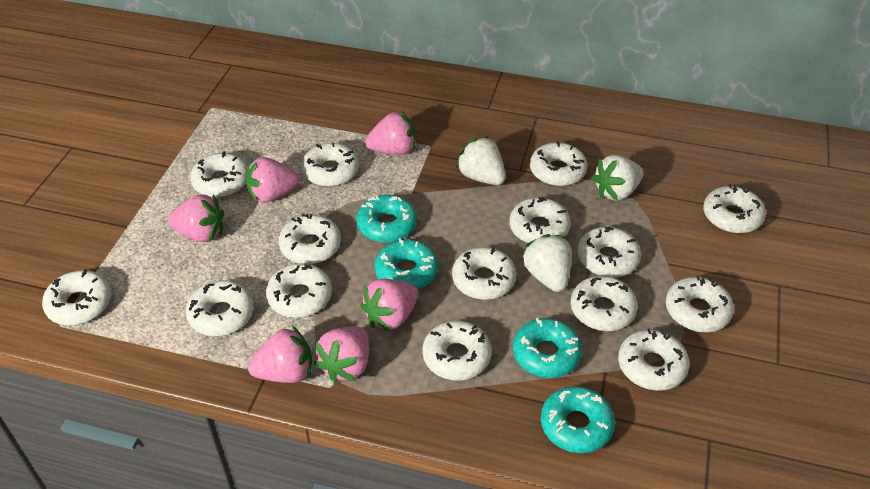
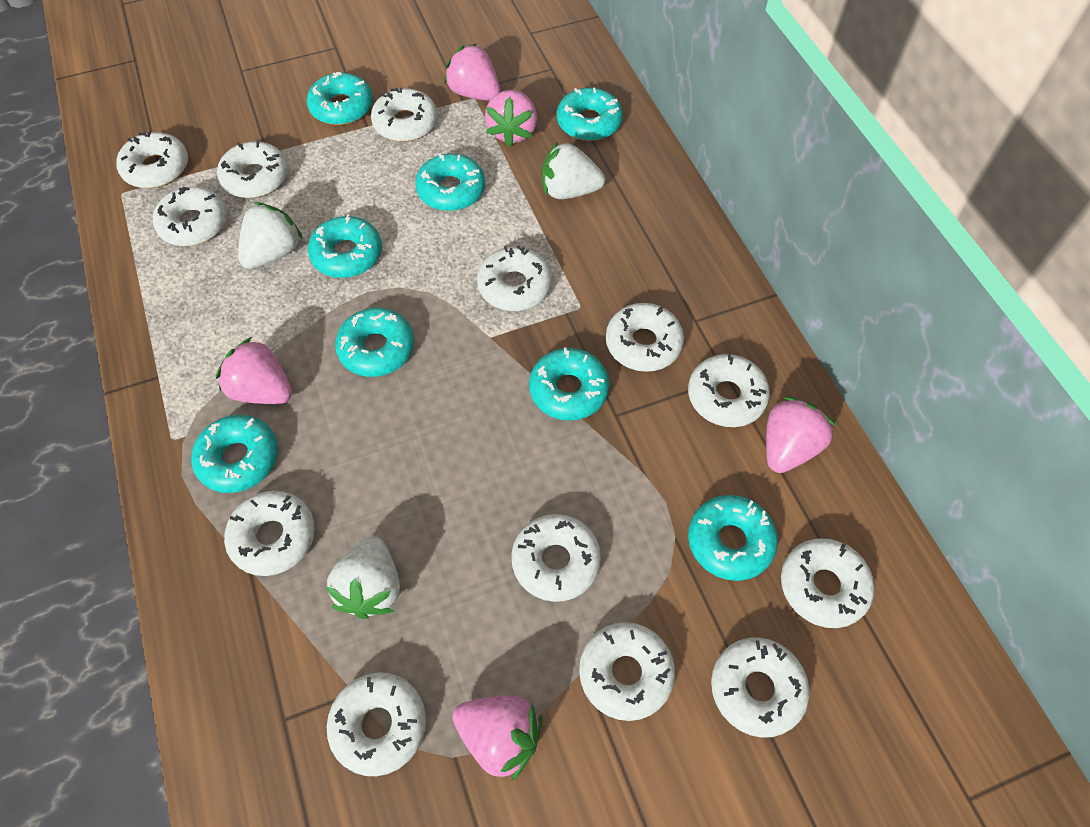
pink strawberry: [168,194,224,242] [246,157,300,203] [248,326,312,383] [314,327,369,383] [360,279,418,332] [365,111,415,155] = 6 -> [216,337,292,404] [444,43,500,101] [453,695,542,780] [485,90,537,147] [766,396,836,473] = 5
turquoise donut: [356,195,417,243] [374,238,438,289] [513,318,582,378] [541,386,615,453] = 4 -> [191,415,278,493] [307,72,373,125] [308,214,382,278] [335,308,414,377] [415,153,485,211] [529,347,609,421] [557,88,623,141] [688,495,778,581] = 8
white donut: [42,269,111,325] [186,280,254,336] [190,151,248,197] [266,263,332,318] [278,214,341,264] [301,143,359,187] [422,321,492,381] [452,247,516,300] [509,197,571,243] [530,141,587,186] [571,276,638,331] [577,226,641,278] [618,328,690,391] [666,275,734,332] [703,184,766,233] = 15 -> [116,132,188,188] [153,186,227,246] [217,141,288,198] [224,491,315,576] [327,672,426,776] [371,88,438,142] [477,245,552,311] [511,514,601,602] [579,622,675,721] [606,303,684,372] [688,354,770,427] [711,637,810,738] [781,538,875,628] = 13

